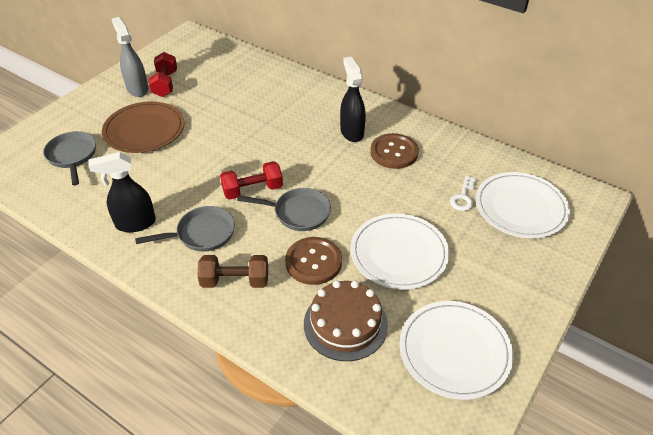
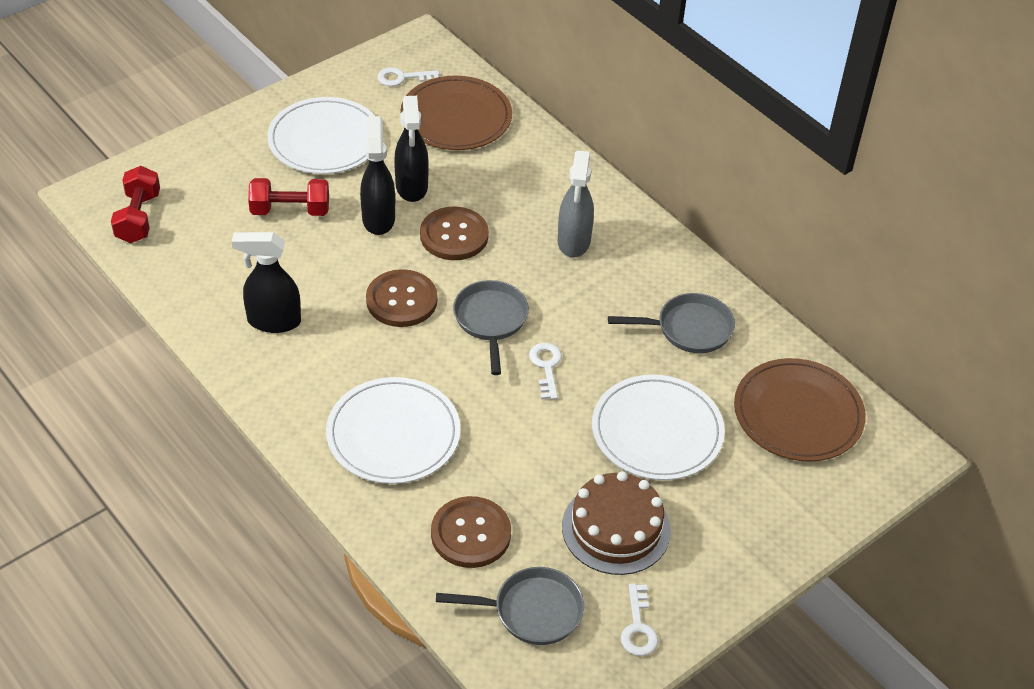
black spray bottle: [88,152,156,232] [340,57,366,142] = 2 -> [232,232,301,333] [360,116,395,235] [394,96,429,202] = 3
brown button: [285,237,342,285] [370,133,419,169] = 2 -> [366,269,437,327] [420,207,489,260] [431,496,511,568] = 3
brown dumbbell: [197,255,268,288] = 1 -> none = 0
brown plate: [102,101,185,153] = 1 -> [400,76,512,150] [734,358,866,462] = 2
white key: [450,175,477,211] = 1 -> [377,67,439,86] [529,343,562,400] [621,584,658,656] = 3

